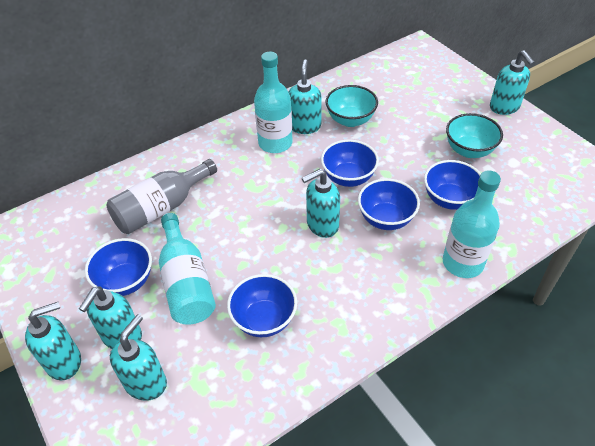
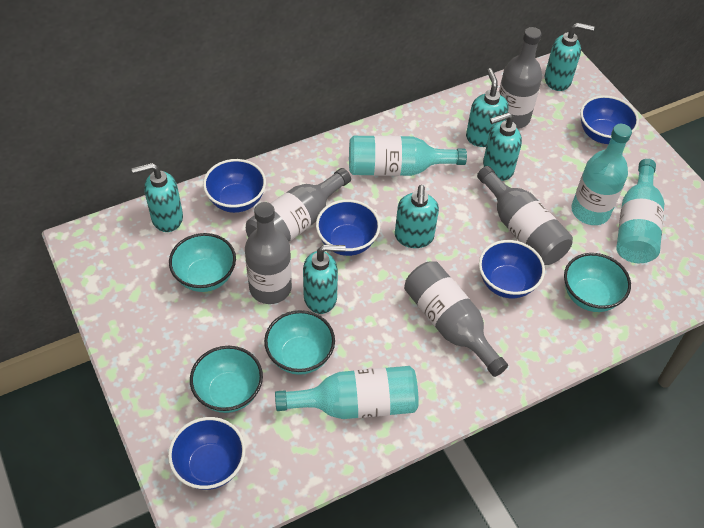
grey bottle: [106,159,217,234] = 1 -> [245,202,292,304] [246,168,351,242] [404,261,508,377] [477,166,573,265] [499,27,542,129] = 5
turquoise bottle: [159,213,216,325] [254,52,293,153] [443,170,501,278] = 3 -> [275,366,419,419] [349,136,467,176] [571,124,632,225] [616,159,664,263] = 4
turquoise bowl: [325,85,378,127] [446,113,503,158] = 2 -> [169,233,236,292] [190,346,263,413] [264,310,335,375] [564,253,631,312] = 4

